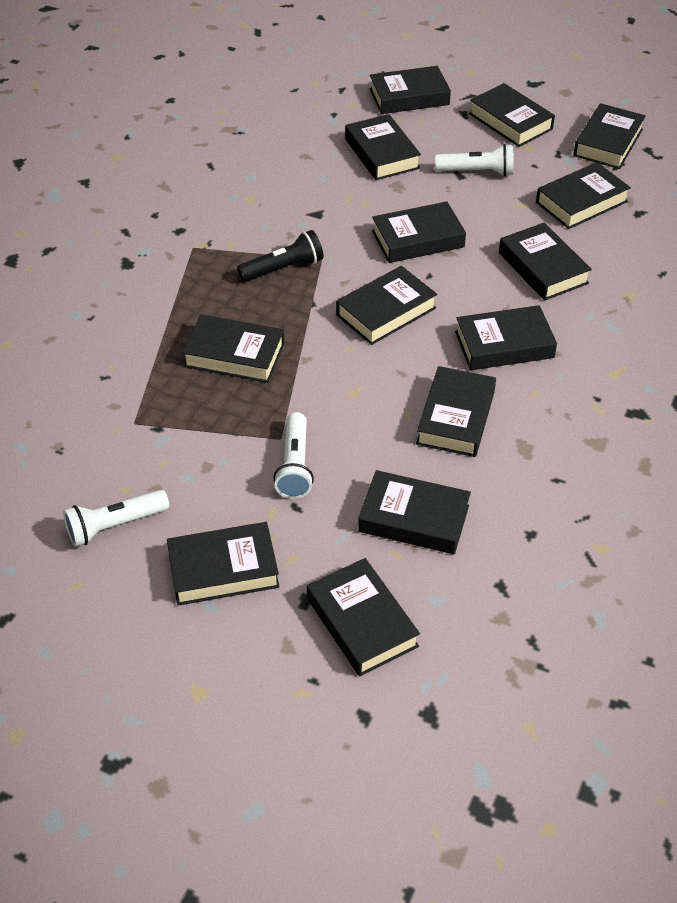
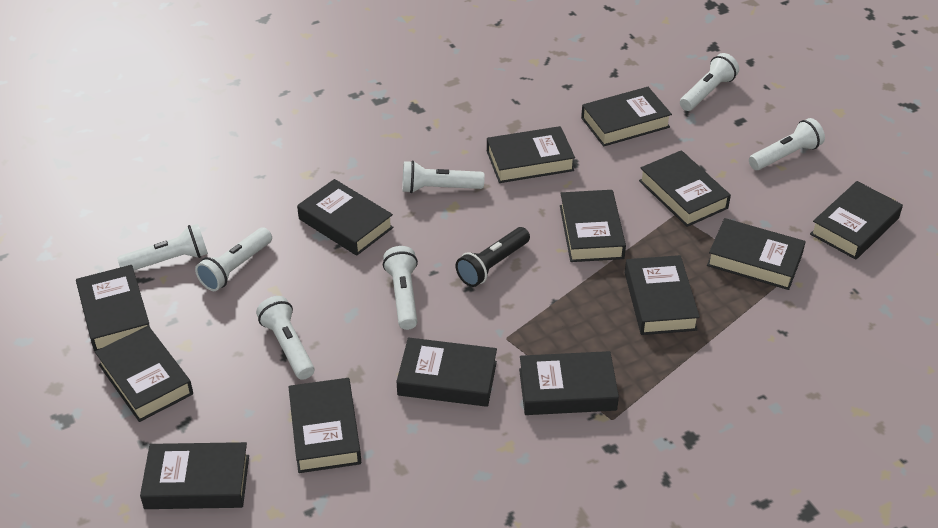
white flashlight: [63,490,169,547] [273,412,314,499] [435,144,513,176] = 3 -> [117,224,208,270] [195,227,272,291] [256,296,315,380] [383,246,418,330] [402,160,485,193] [680,53,739,111] [749,118,825,170] = 7

